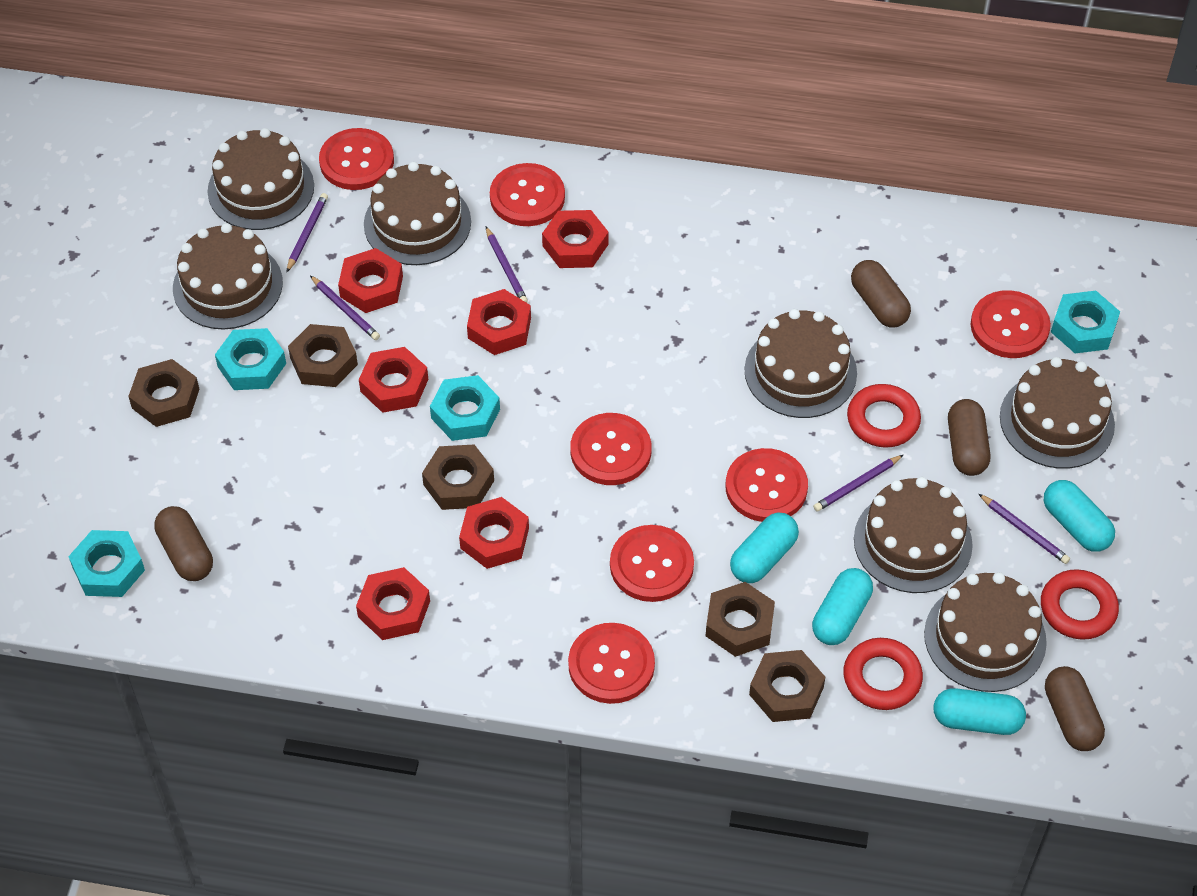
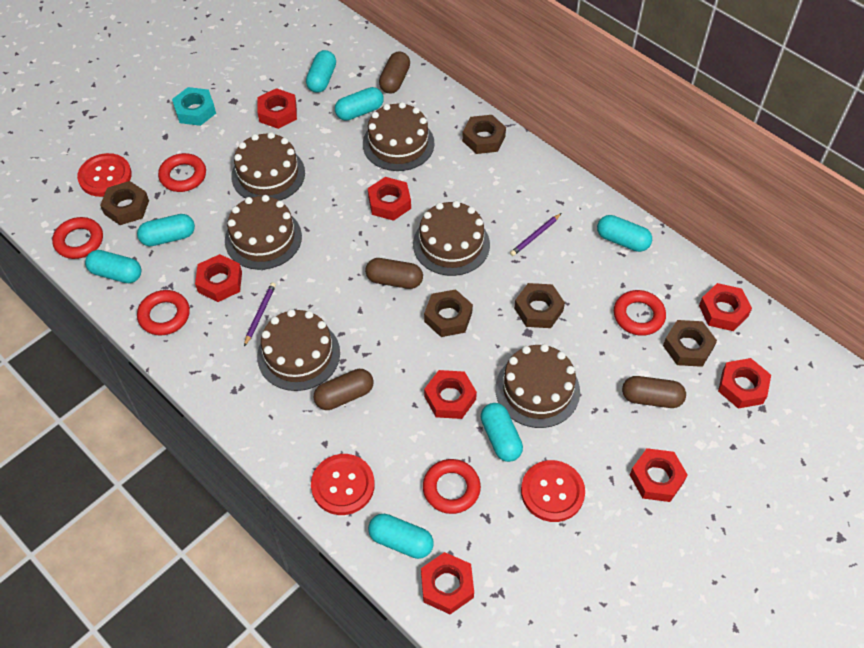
brown cake: [173,223,283,329] [208,128,314,230] [364,162,471,265] [744,309,857,418] [854,477,973,593] [924,572,1047,692] [1000,357,1115,469] = 7 -> [225,195,302,270] [231,132,305,201] [257,309,340,391] [363,102,434,171] [413,201,490,276] [495,344,580,428] = 6
purple pencil: [287,193,328,272] [310,275,380,340] [486,227,528,303] [813,455,903,512] [979,494,1070,564] = 5 -> [244,283,276,346] [510,213,561,256] = 2
red button: [319,128,394,190] [490,163,565,226] [568,623,655,704] [570,413,652,485] [610,525,694,602] [726,448,808,522] [971,290,1051,358] = 7 -> [77,153,132,197] [311,454,375,515] [521,460,585,522] = 3
red nut: [338,248,403,313] [356,567,430,640] [359,347,428,413] [459,497,529,569] [467,289,531,355] [542,210,609,268] = 6 -> [195,254,242,302] [258,88,297,129] [368,177,411,221] [421,552,474,614] [424,370,477,419] [630,448,688,502] [699,283,752,331] [718,358,771,409] = 8
red ring: [843,638,923,710] [847,384,921,448] [1041,569,1119,640] = 3 -> [52,217,103,259] [137,290,190,336] [158,153,206,192] [423,459,481,514] [614,290,666,336] = 5
turquoise capsule: [730,513,799,583] [812,568,873,645] [934,688,1026,735] [1044,480,1115,552] = 4 -> [85,250,141,283] [137,214,195,246] [306,50,336,93] [335,87,384,121] [368,514,434,559] [481,403,523,462] [597,215,652,252] = 7
turquoise nut: [68,530,145,597] [215,328,286,390] [430,375,500,441] [1051,291,1120,353] = 4 -> [172,87,216,126] = 1

